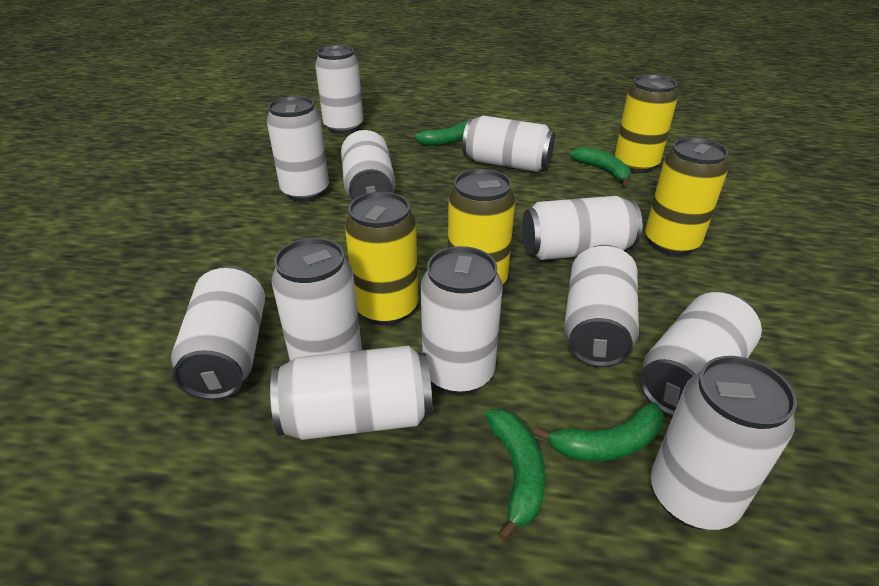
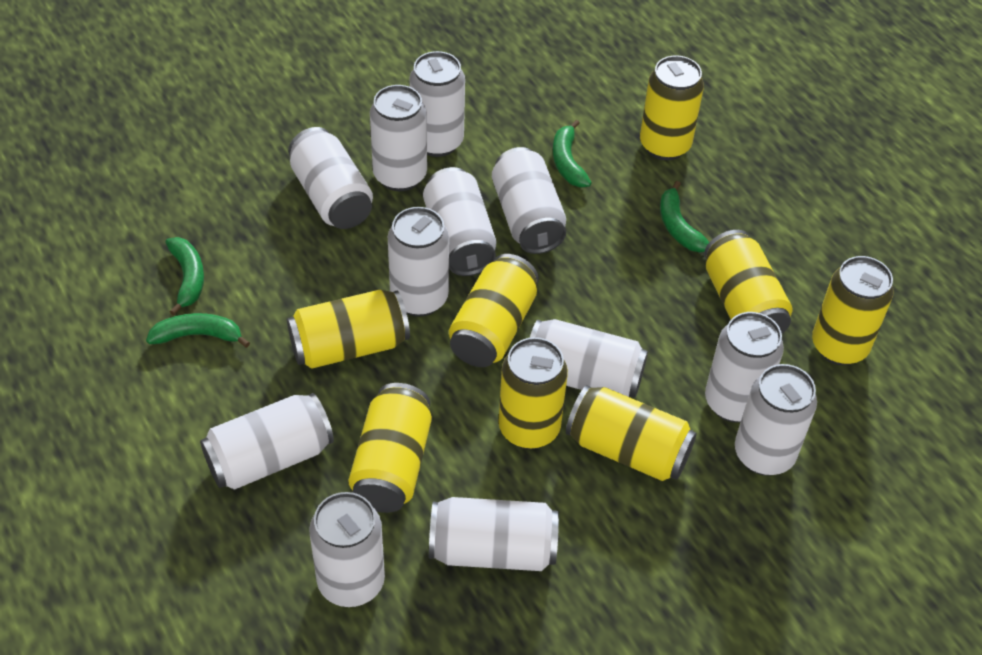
yellow can: [345,192,418,326] [448,169,515,285] [615,75,678,173] [645,137,728,256] = 4 -> [287,290,410,369] [348,383,432,513] [449,254,539,367] [498,337,568,449] [566,385,696,481] [640,55,704,160] [704,230,792,334] [812,256,893,365] = 8

